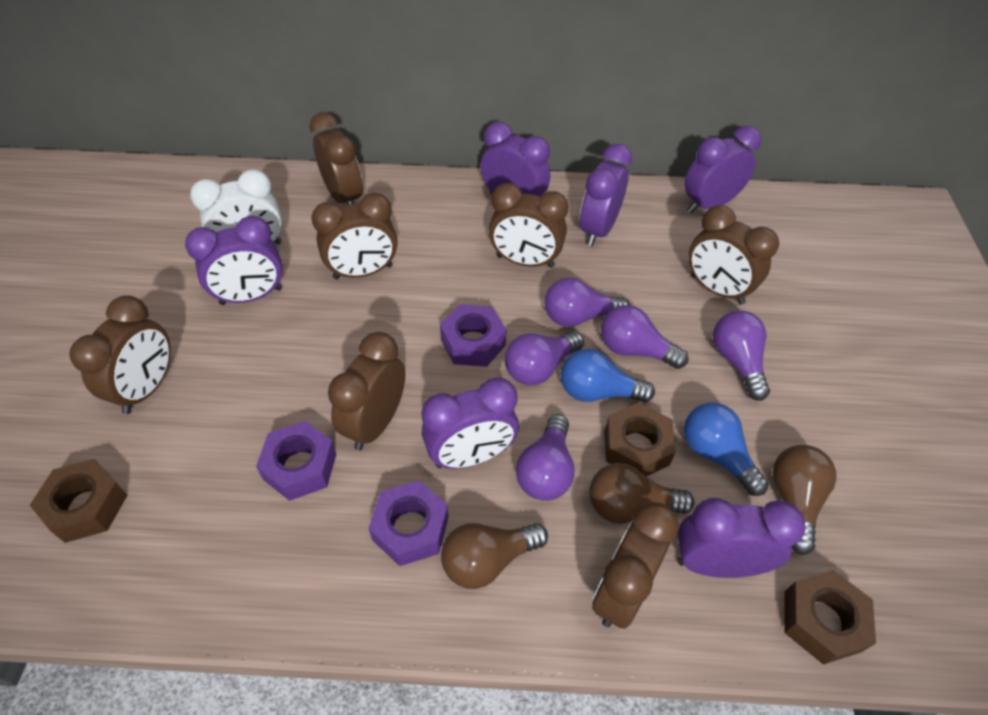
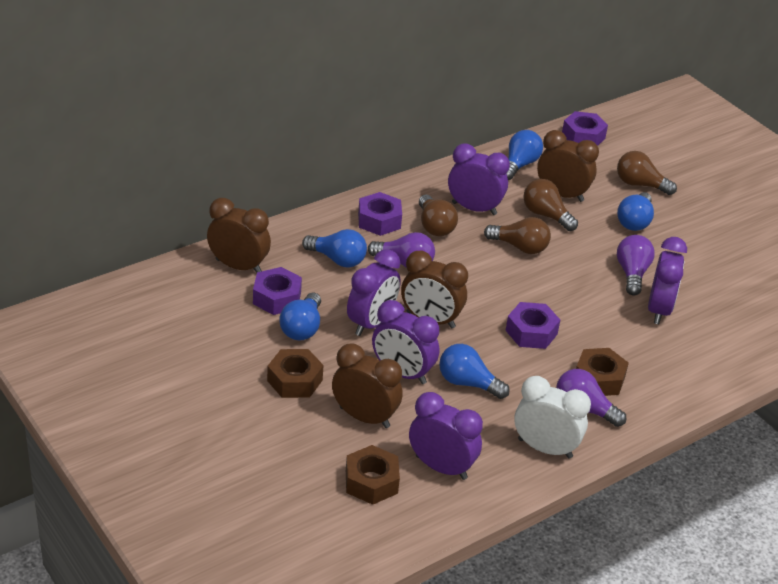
blue light bulb: [561,349,655,402] [684,402,769,496] = 2 -> [280,293,321,341] [302,229,367,268] [439,344,510,399] [506,130,543,180] [617,192,654,231] = 5
brown clock: [69,295,171,414] [309,112,363,205] [312,192,397,279] [328,332,405,451] [489,183,568,268] [592,502,679,629] [688,205,779,305] = 7 -> [207,198,271,273] [332,344,403,428] [401,251,468,329] [537,130,599,202] = 4
brown light bulb: [441,523,548,589] [589,463,694,524] [773,445,837,555] = 3 -> [419,195,458,236] [484,217,551,254] [523,179,578,231] [617,151,677,195] = 4
purple clock: [185,216,283,305] [422,377,519,469] [480,122,550,196] [579,144,632,246] [677,498,806,578] [684,126,761,213] = 6 -> [347,249,401,336] [372,300,439,384] [409,392,483,480] [448,144,510,215] [648,237,687,324] = 5
purple light bulb: [505,331,584,385] [516,414,575,501] [544,278,630,327] [601,305,689,369] [713,310,770,401] = 5 -> [368,232,435,268] [556,369,627,427] [617,235,655,296] = 3
purple nut: [256,421,337,501] [368,480,448,566] [440,304,506,367] = 3 -> [253,267,302,315] [358,192,402,236] [505,302,560,349] [562,111,608,146] = 4

